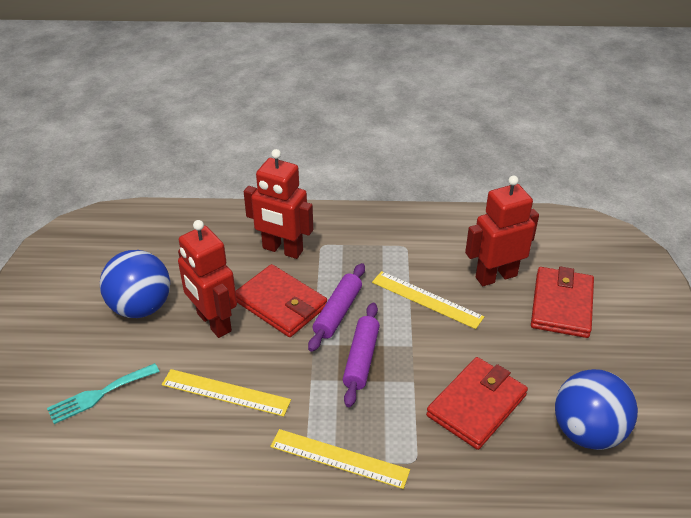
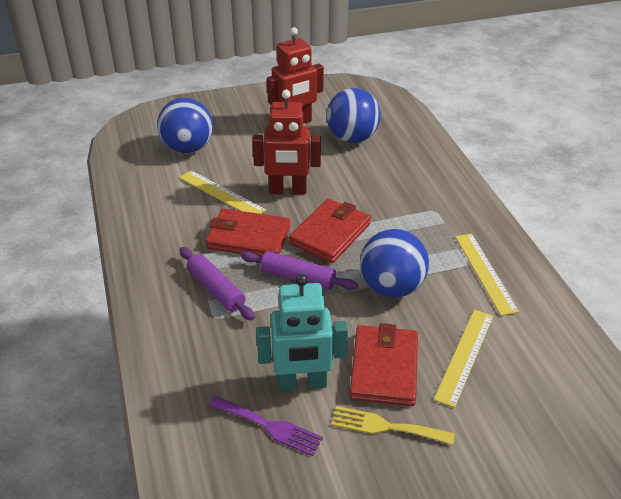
blue ball: [100,250,170,318] [555,369,638,450] = 2 -> [157,98,213,154] [327,88,381,143] [360,229,429,298] = 3
purple fork: none = 0 -> [209,396,323,456] = 1
red robot: [178,220,237,338] [244,149,313,259] [465,175,539,286] = 3 -> [252,90,321,195] [267,27,324,124] = 2
turquoise fork: [47,363,160,424] = 1 -> none = 0
turquoise robot: none = 0 -> [256,274,348,391] = 1
yellow fork: none = 0 -> [331,406,455,445] = 1

